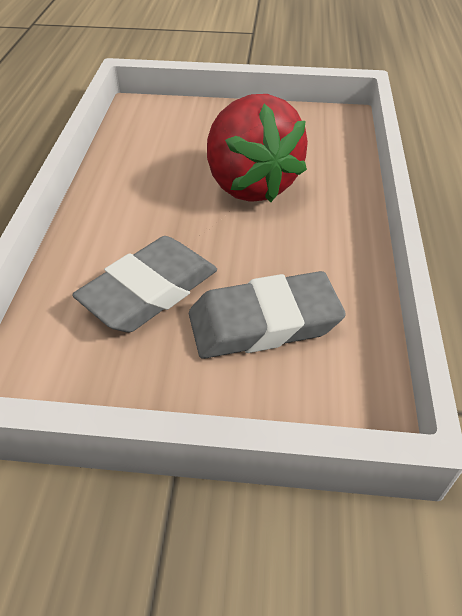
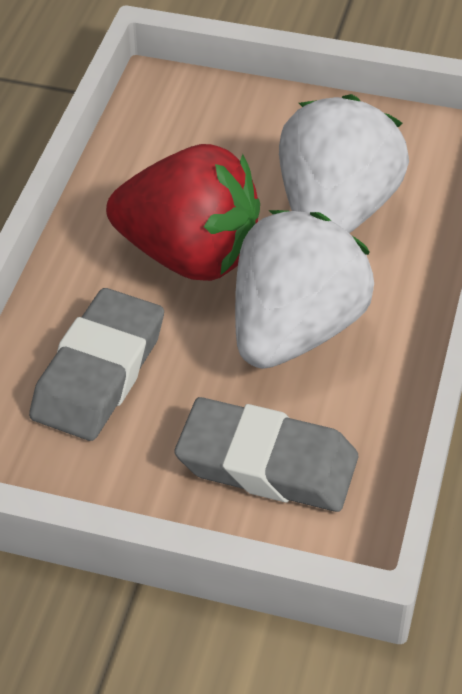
white strawberry: none = 0 -> [235,210,374,369] [279,94,409,233] = 2

